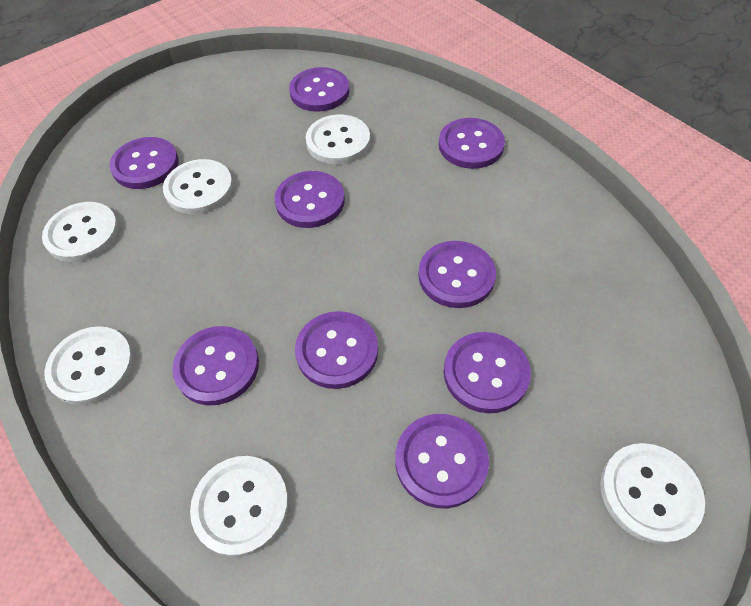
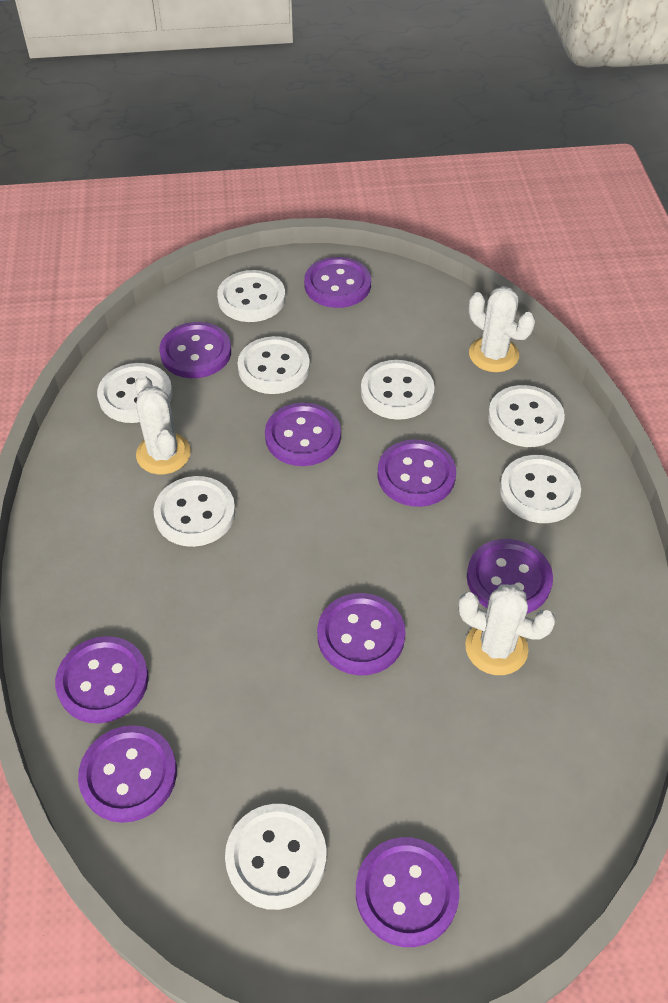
white button: [42,202,119,262] [44,326,134,405] [163,159,233,214] [190,456,289,557] [306,115,370,164] [600,443,705,544] = 6 -> [97,363,172,423] [153,476,235,547] [217,270,285,322] [225,804,327,910] [238,336,310,394] [361,360,435,420] [488,385,565,447] [500,455,581,523] = 8
white cactus: none = 0 -> [135,375,191,474] [458,584,556,675] [469,286,535,372] = 3

